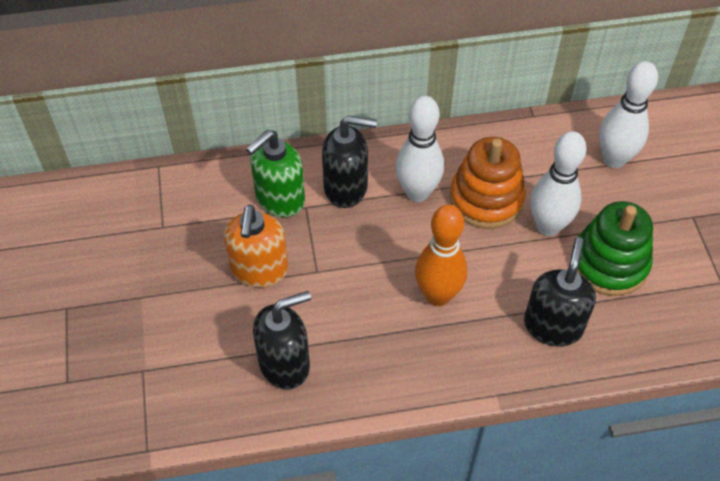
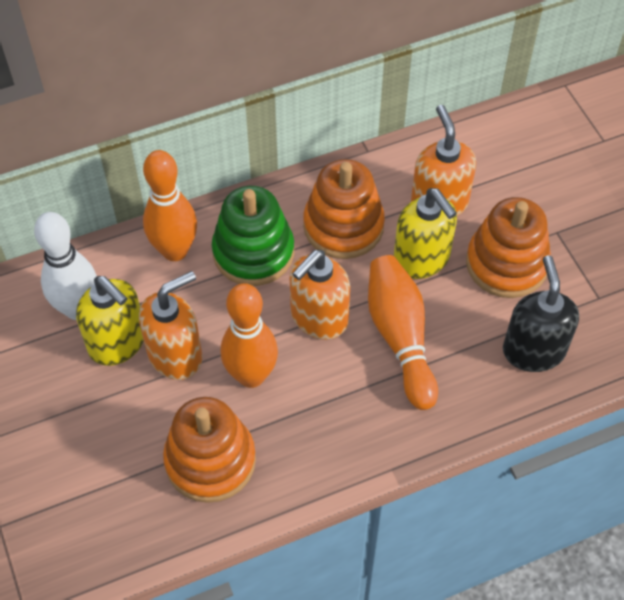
black soap dispenser: [253,291,311,389] [322,116,377,208] [524,237,596,347] = 3 -> [503,255,579,372] = 1
green soap dispenser: [246,130,305,217] = 1 -> none = 0
orange bowling pin: [415,205,467,306] = 1 -> [143,150,197,261] [221,283,278,388] [368,255,438,410] = 3
orange soap dispenser: [224,205,288,288] = 1 -> [139,271,203,380] [290,250,350,340] [411,105,476,216] = 3
orange stacking toy: [450,137,526,229] = 1 -> [163,397,256,503] [303,159,385,259] [466,197,551,298] = 3
white bowling pin: [396,96,444,202] [530,131,586,236] [599,61,658,168] = 3 -> [34,212,97,320] = 1
yellow soap dispenser: none = 0 -> [76,276,144,366] [394,188,457,279] = 2

